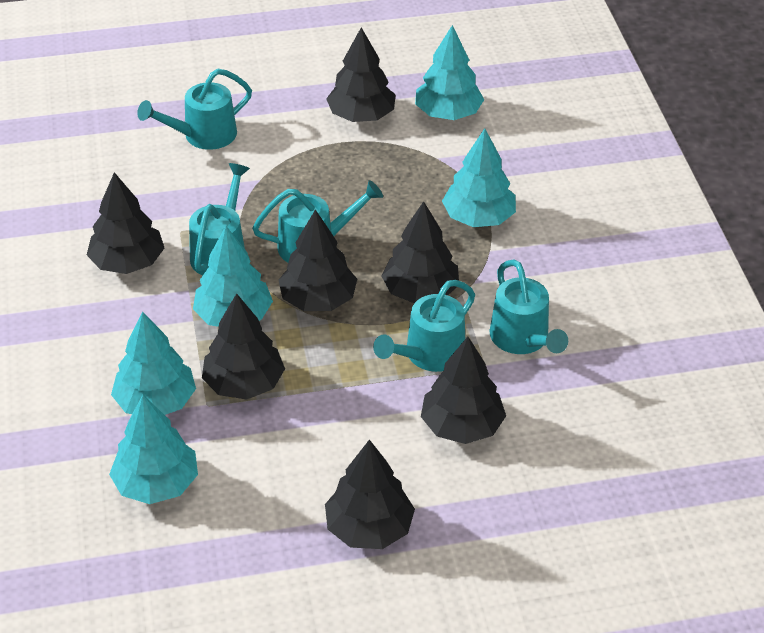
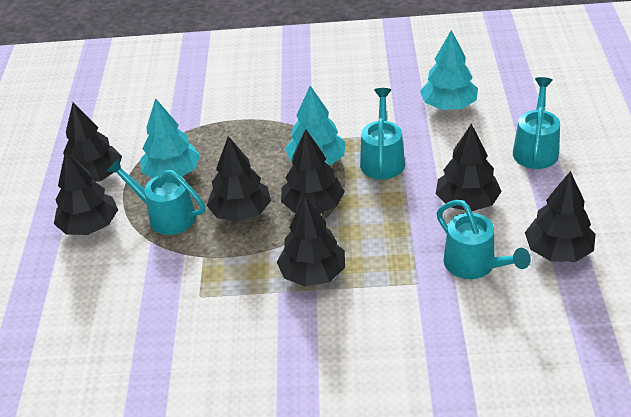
turquoise tree: [109,395,198,504] [111,312,196,415] [193,226,273,327] [415,25,484,120] [442,128,516,227] = 5 -> [140,98,200,178] [285,86,346,166] [420,30,478,110] = 3
turquoise watering can: [137,69,252,150] [189,163,250,276] [252,180,383,262] [373,280,475,372] [489,260,568,354] = 5 -> [107,158,205,235] [360,88,405,180] [437,200,531,279] [513,77,560,169] = 4

